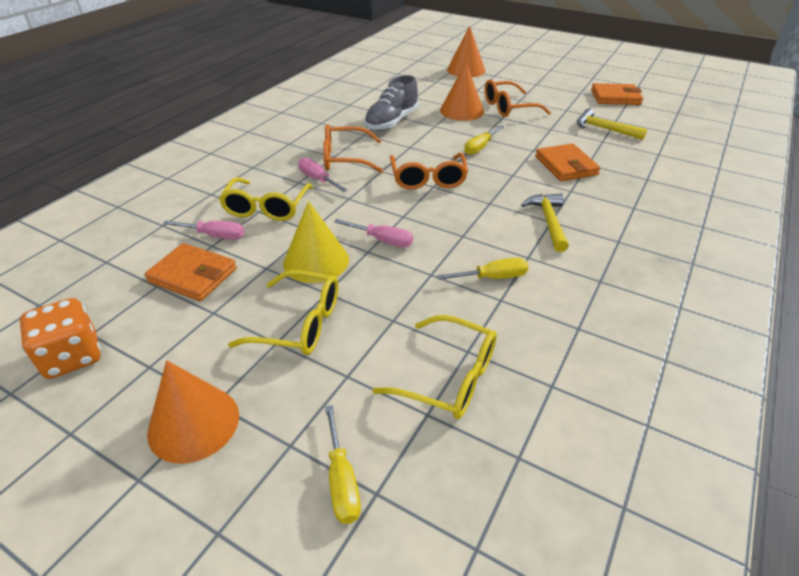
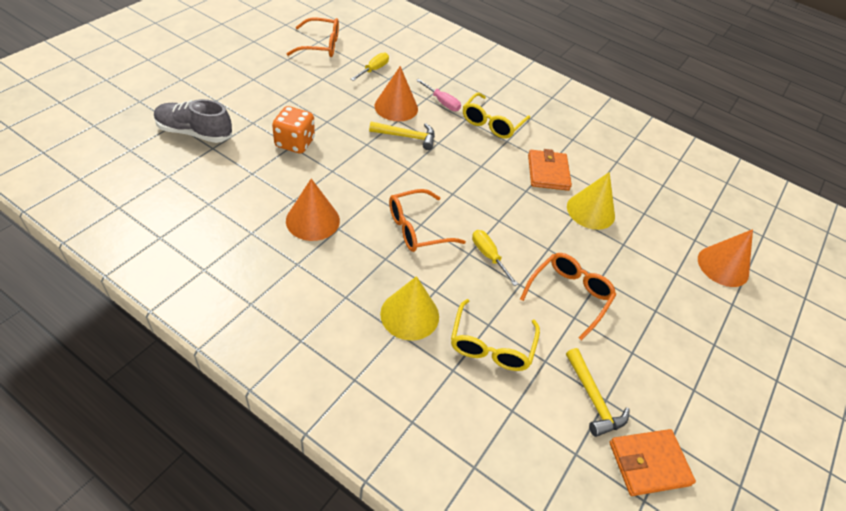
orange wallet: [144,243,237,301] [535,143,600,181] [591,83,643,105] = 3 -> [528,149,572,191] [609,429,696,496] = 2
pink screwdriver: [163,221,244,240] [298,157,347,192] [334,219,413,247] = 3 -> [416,79,461,111] = 1
yellow cone: [283,201,349,283] = 1 -> [380,276,439,341] [567,172,615,230] = 2
yellow glasses: [219,177,313,221] [228,270,338,355] [372,315,497,419] = 3 -> [451,299,540,371] [463,92,530,139] = 2
yellow screwdriver: [325,405,361,524] [437,258,529,280] [464,125,505,155] = 3 -> [351,53,389,81] [472,230,518,286] = 2

